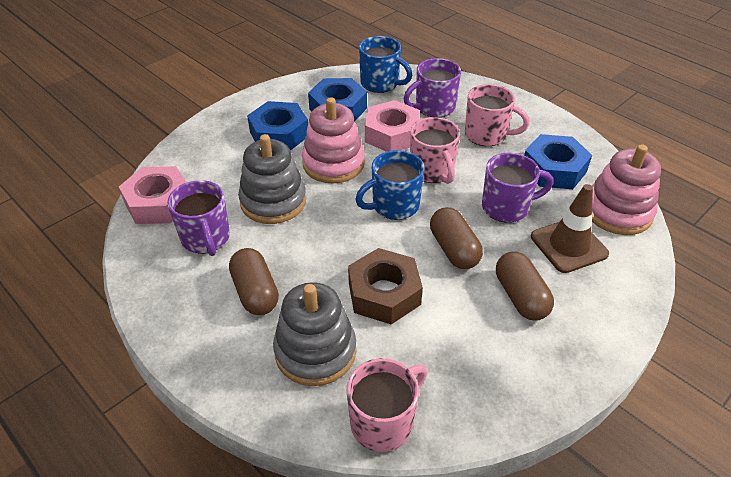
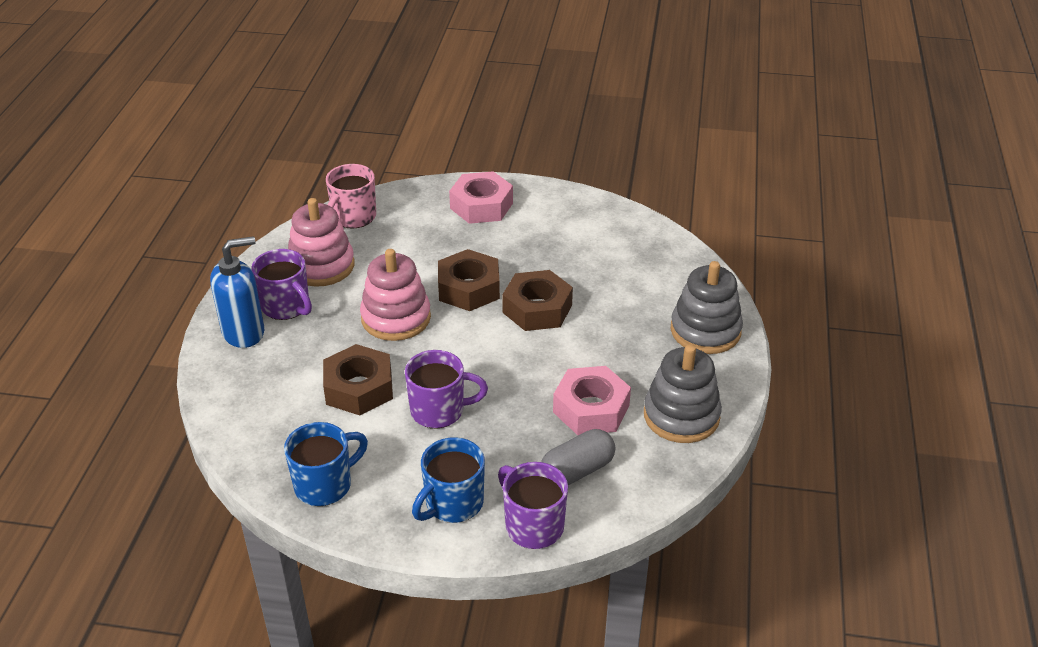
blue nut: [247,101,308,151] [308,78,367,122] [524,134,592,189] = 3 -> none = 0
blue soap dispenser: none = 0 -> [210,236,264,348] = 1
brown capsule: [229,248,279,315] [430,207,483,269] [496,252,554,321] = 3 -> none = 0
brown nut: [348,248,423,324] = 1 -> [323,344,393,415] [438,249,500,311] [502,270,573,331] = 3
brown traffic cone: [531,184,609,273] = 1 -> none = 0
grey capsule: none = 0 -> [541,429,615,485] = 1
pink mug: [346,358,427,452] [410,117,460,184] [465,84,530,146] = 3 -> [326,164,376,228] = 1

